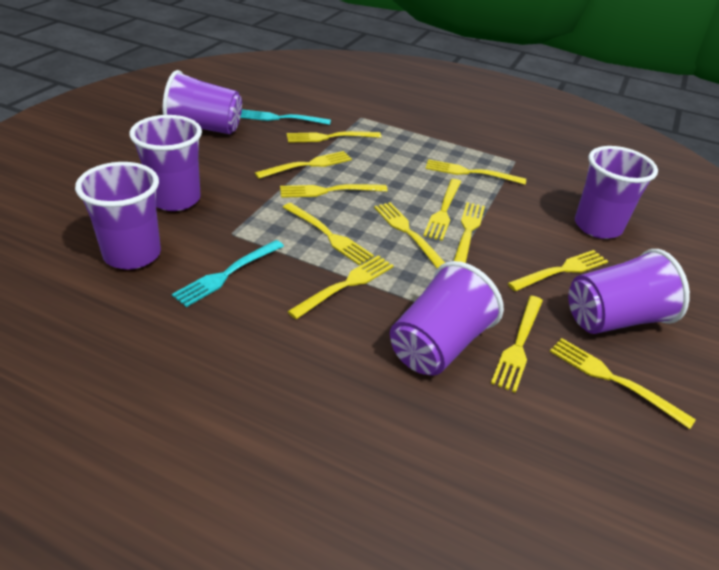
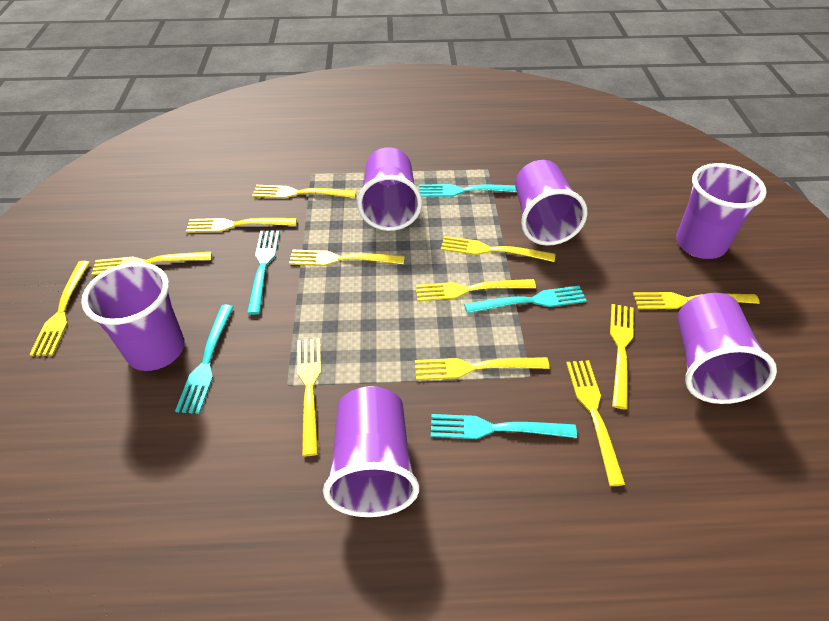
turquoise fork: [172,240,284,307] [240,110,331,125] = 2 -> [175,305,234,414] [247,231,279,315] [419,184,517,197] [431,414,577,439] [464,286,587,313] = 5

